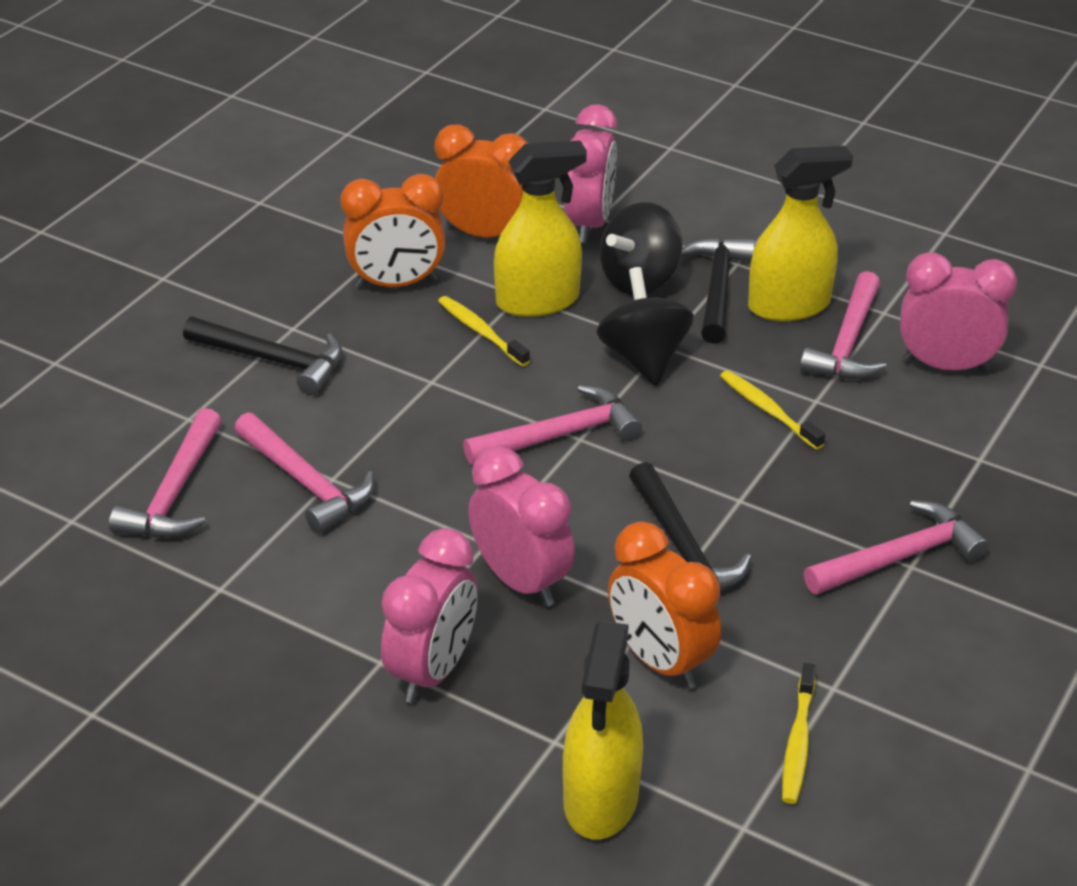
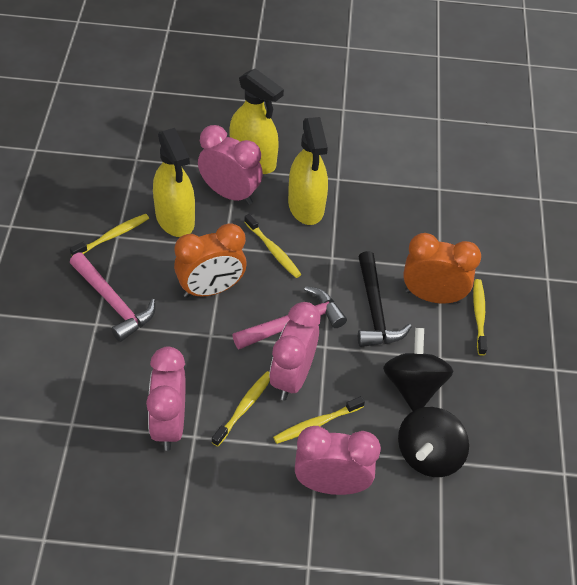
black hammer: [183,317,342,395] [629,462,751,592] [681,237,755,344] = 3 -> [358,251,411,347] = 1
orange clock: [340,174,445,289] [435,125,528,237] [608,522,721,689] = 3 -> [174,223,247,298] [403,233,481,304] = 2
pink hammer: [109,408,222,538] [234,412,374,534] [463,385,642,465] [800,271,887,379] [804,500,990,594] = 5 -> [70,252,155,342] [233,286,347,349] = 2
yellow toothbrush: [438,296,530,366] [720,370,825,450] [782,663,816,804] = 3 -> [70,214,149,256] [212,371,270,447] [244,214,301,278] [273,396,365,444] [473,279,487,356] = 5

